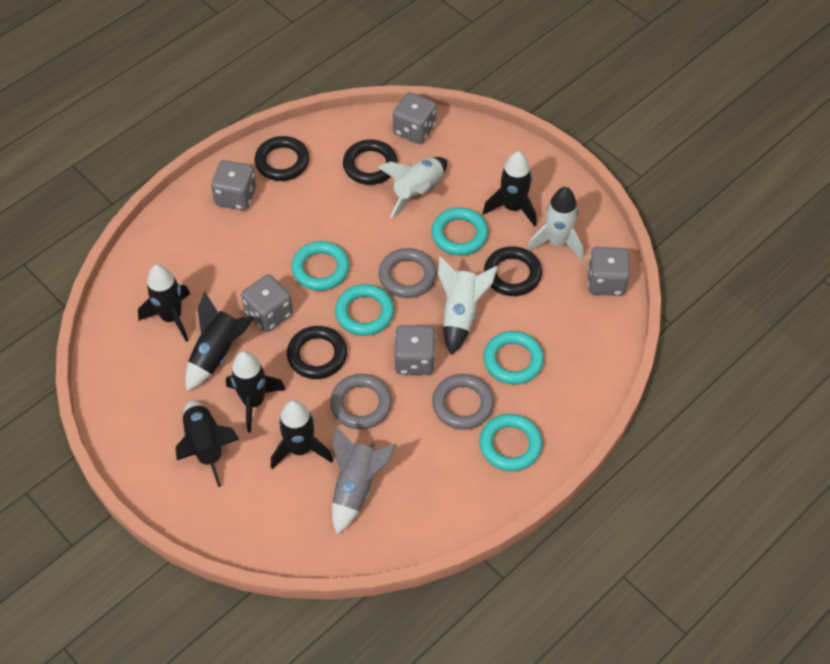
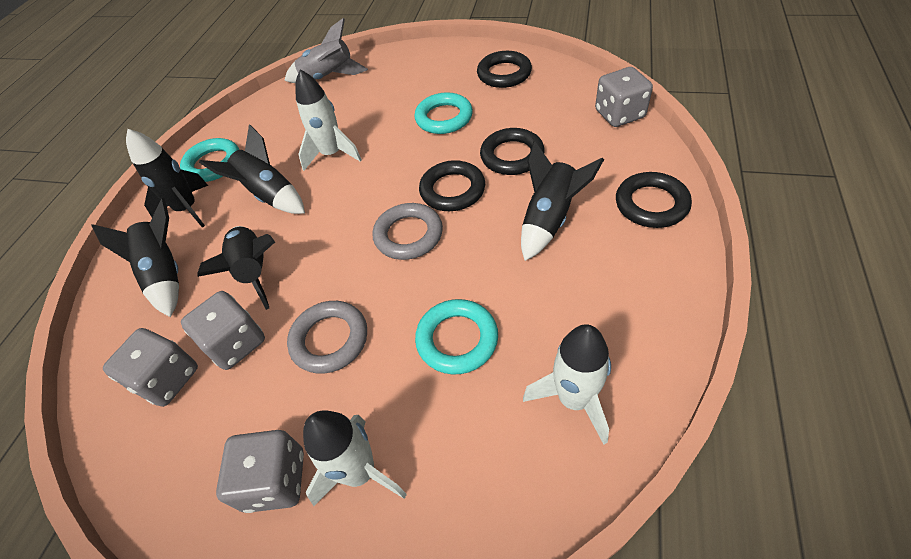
black rocket: [138,264,190,342] [175,400,239,487] [185,292,254,391] [226,351,286,432] [271,400,333,469] [483,151,537,227] = 6 -> [91,198,179,317] [126,129,208,228] [197,226,275,310] [199,124,305,214] [521,141,604,261] = 5
grey dice: [211,160,256,211] [241,274,293,332] [393,92,437,144] [394,325,436,375] [588,247,630,296] = 5 -> [103,328,198,407] [181,291,265,370] [216,430,304,513] [595,67,653,127] = 4
grey ring: [330,374,392,430] [379,248,437,298] [432,374,494,430] = 3 -> [287,301,367,374] [372,203,443,260] = 2
turquoise ring: [291,241,350,291] [335,284,394,336] [431,207,488,256] [479,414,543,471] [483,331,544,385] = 5 -> [180,138,239,182] [415,92,473,134] [415,299,498,375] = 3

